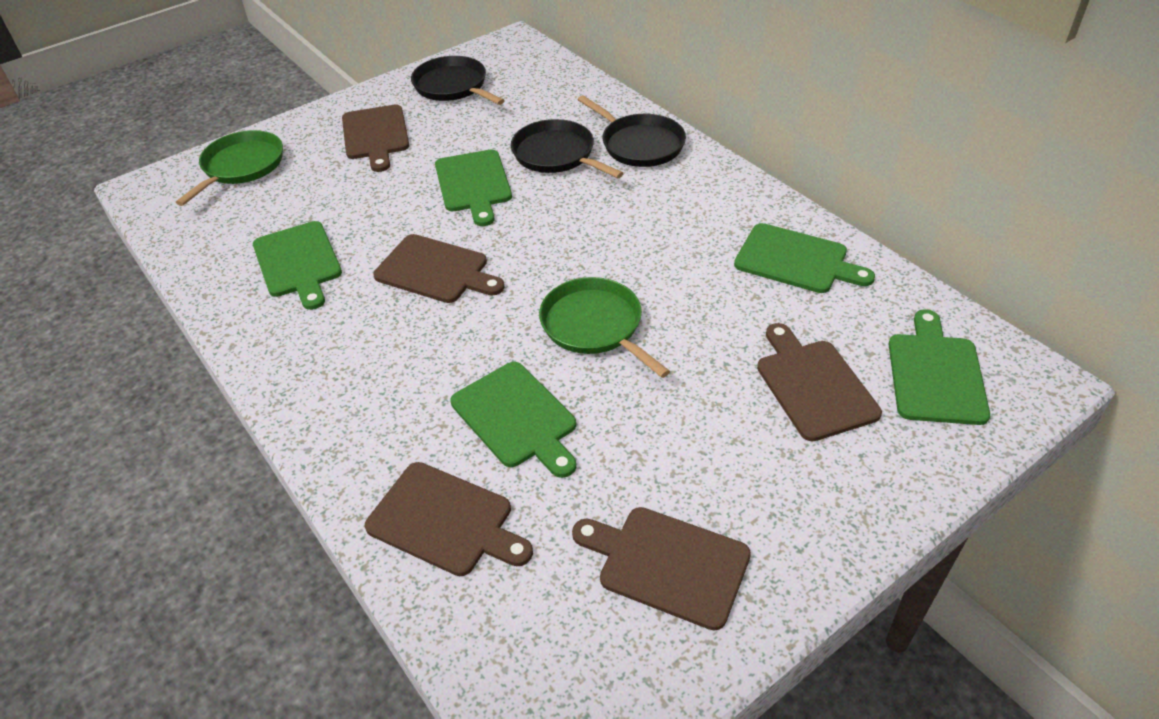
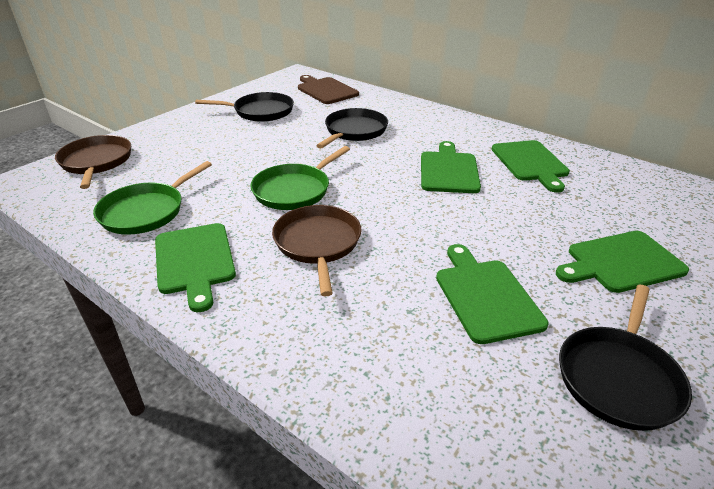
brown cutting board: [342,104,409,172] [365,462,533,576] [373,234,505,303] [572,507,751,631] [757,323,882,441] = 5 -> [298,75,359,104] = 1
brown pan: none = 0 -> [55,135,131,189] [272,205,362,296] = 2

